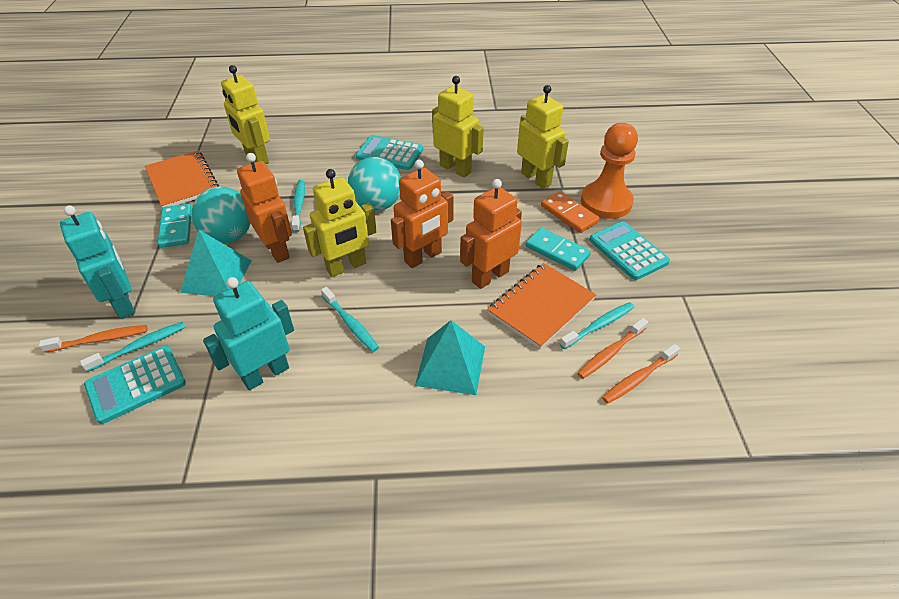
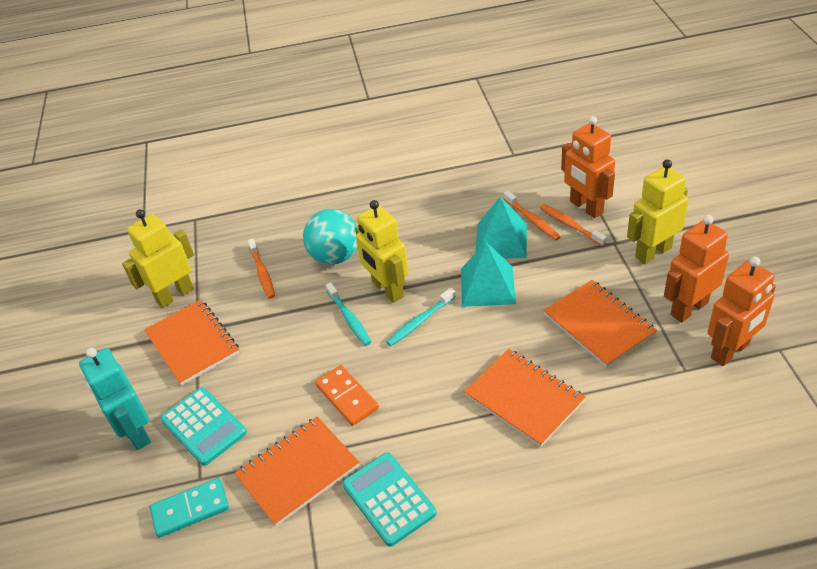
orange notebook: [145,151,219,207] [487,263,596,349] = 2 -> [144,300,239,386] [235,416,359,526] [464,349,586,447] [543,280,657,368] = 4
orange pawn: [581,123,638,219] = 1 -> none = 0
turquoise ball: [191,186,251,244] [348,157,401,211] = 2 -> [303,209,357,265] = 1
turquoise calculator: [84,346,186,424] [356,135,423,170] [589,221,670,280] = 3 -> [160,387,247,466] [342,453,437,547] = 2
turquoise domino: [158,204,192,248] [526,227,591,271] = 2 -> [150,478,229,538] = 1
turquoise robot: [60,205,135,319] [203,277,294,390] = 2 -> [79,348,151,450] = 1
turquoise toothbrush: [80,322,185,372] [292,180,305,232] [321,287,379,352] [560,302,634,349] = 4 -> [326,282,371,346] [386,288,456,346] = 2
yellow robot: [221,65,270,164] [303,169,377,277] [432,76,484,178] [517,85,569,189] = 4 -> [122,209,194,308] [355,200,409,303] [627,159,689,264] = 3

